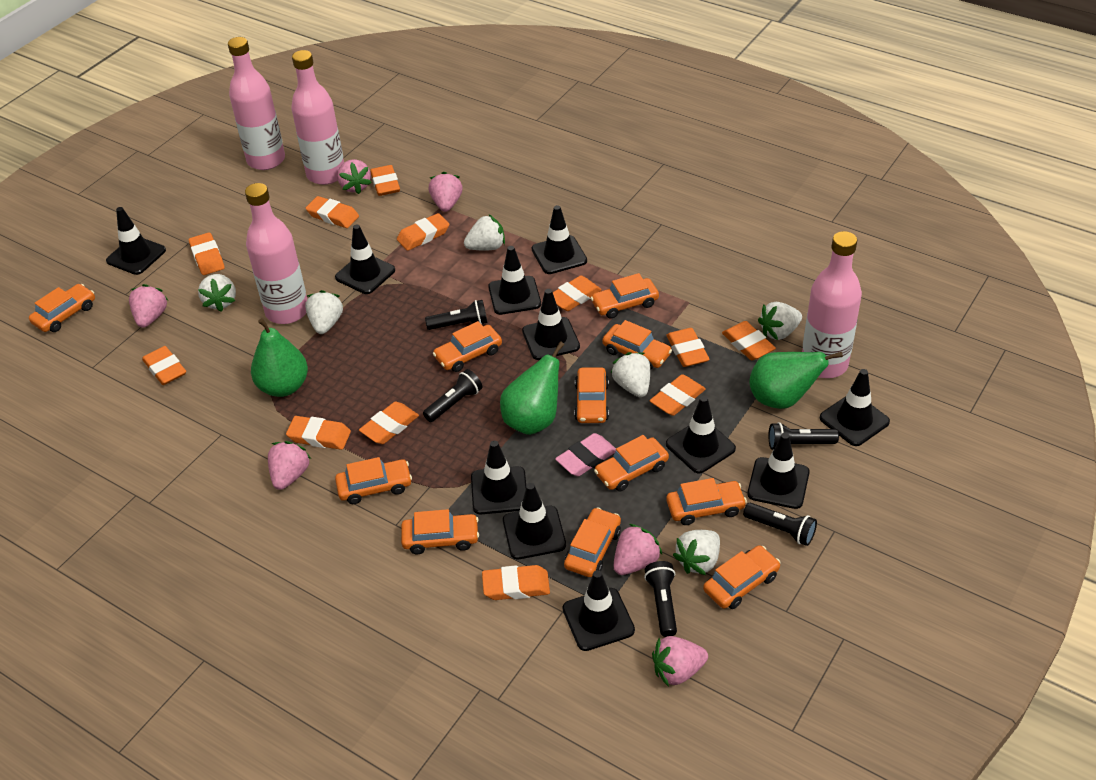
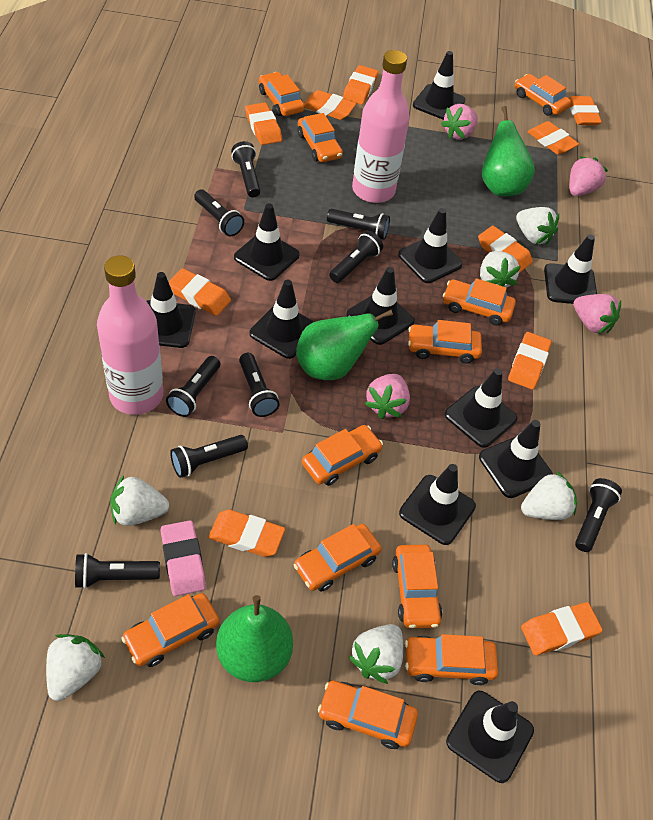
black flashlight: [423,369,482,422] [425,300,487,330] [644,561,677,637] [743,503,817,546] [769,422,839,450] = 5 -> [75,553,160,589] [166,356,220,417] [170,435,248,478] [194,189,244,237] [231,141,261,197] [239,353,280,417] [327,209,390,240] [329,231,383,283] [575,478,622,552] = 9
orange eraser: [142,346,186,385] [189,232,225,275] [286,416,351,450] [306,196,359,228] [359,402,419,444] [370,165,400,196] [397,213,450,251] [482,565,550,600] [553,275,602,311] [650,374,706,416] [666,328,710,367] [722,321,776,360] = 12 -> [169,268,231,316] [208,510,285,557] [245,103,282,145] [304,90,356,120] [343,65,379,105] [478,226,533,273] [508,332,552,389] [521,602,603,655] [527,121,579,155] [569,96,602,125] = 10
pink bottle: [228,37,285,170] [245,183,307,324] [291,50,344,185] [802,231,862,378] = 4 -> [97,255,163,415] [352,50,410,203] = 2
pink strawberry: [129,284,168,328] [268,441,311,490] [337,159,372,194] [429,172,463,212] [614,524,662,575] [652,636,708,687] = 6 -> [365,374,410,419] [441,104,478,140] [570,156,608,196] [573,294,621,334] = 4

